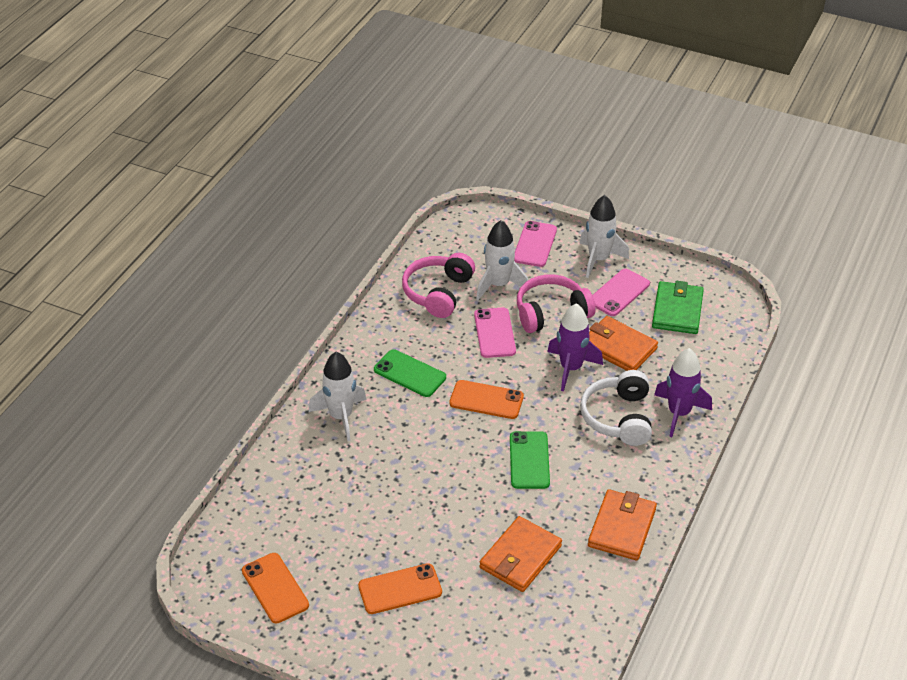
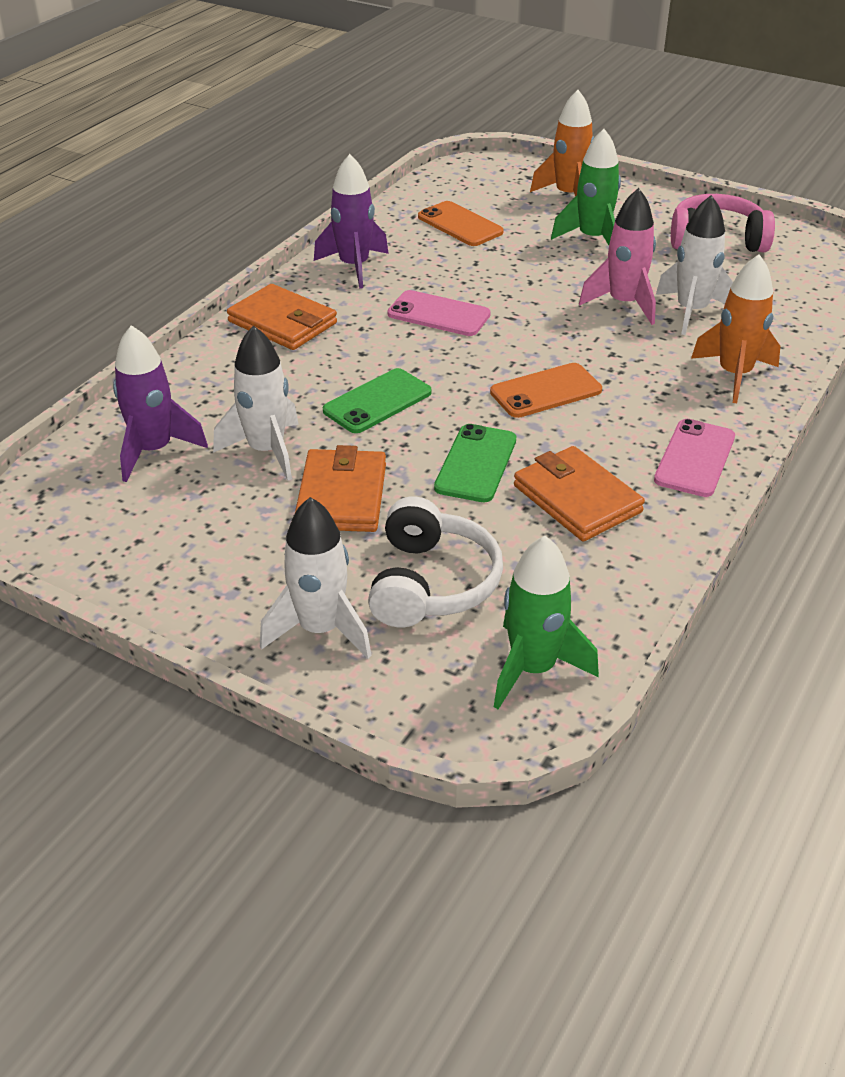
green rocket: none = 0 -> [494,536,599,709] [551,129,621,245] = 2
green wallet: [652,281,704,334] = 1 -> none = 0
orange phone: [242,553,309,623] [358,563,442,614] [449,380,524,419] = 3 -> [418,201,504,246] [490,363,602,418] = 2
orange rocket: none = 0 -> [530,90,594,196] [691,254,780,403] = 2
pink headphones: [402,253,475,318] [517,274,595,333] = 2 -> [671,194,775,252] = 1
pink phone: [474,307,516,358] [514,221,557,267] [593,269,650,316] = 3 -> [388,290,491,336] [654,419,735,497] = 2
pink rocket: none = 0 -> [579,188,656,325] = 1

